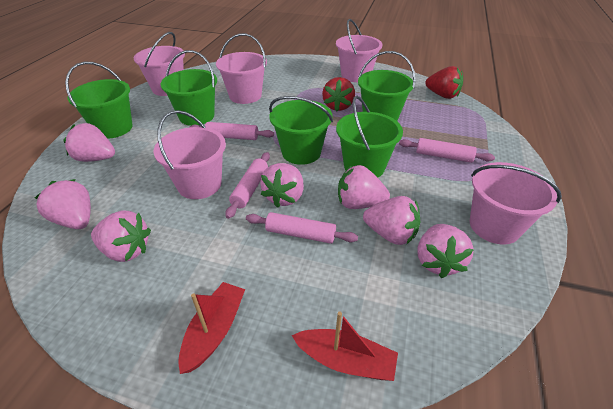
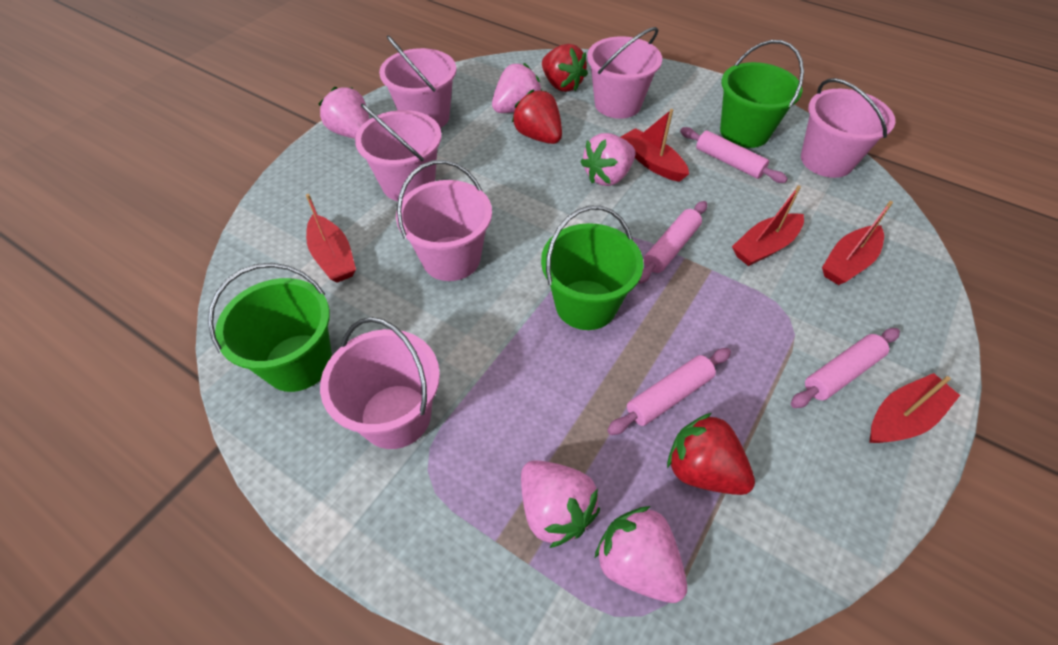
green bucket: [65,62,133,139] [161,50,217,126] [269,96,333,165] [336,96,403,178] [358,51,416,121] = 5 -> [208,263,332,392] [541,206,644,330] [720,40,804,148] = 3
pink bucket: [134,32,185,96] [153,110,226,199] [216,33,267,104] [336,19,382,82] [470,162,562,245] = 5 -> [320,317,440,449] [355,104,442,201] [379,35,457,128] [396,160,492,281] [587,27,662,119] [801,78,895,178] = 6
pink strawberry: [35,179,91,229] [63,123,115,162] [91,211,151,262] [260,163,304,208] [338,165,390,209] [363,196,420,245] [418,224,474,278] = 7 -> [318,87,369,139] [492,63,542,113] [521,460,600,548] [580,133,636,186] [594,506,687,603] = 5
red boat: [178,282,245,374] [291,312,398,381] = 2 -> [306,194,356,283] [621,109,689,182] [732,185,804,266] [822,201,893,285] [869,373,960,443] = 5
red strawberry: [322,77,355,111] [425,66,463,99] = 2 -> [512,90,562,144] [542,44,588,92] [667,413,755,495] = 3

